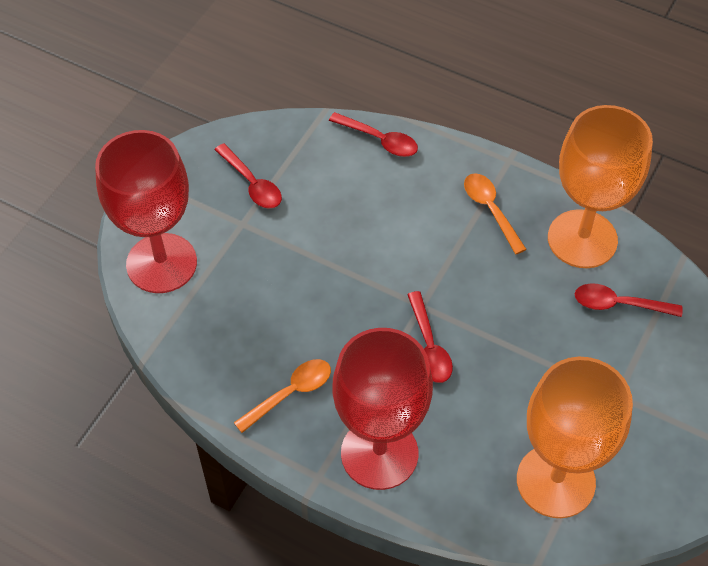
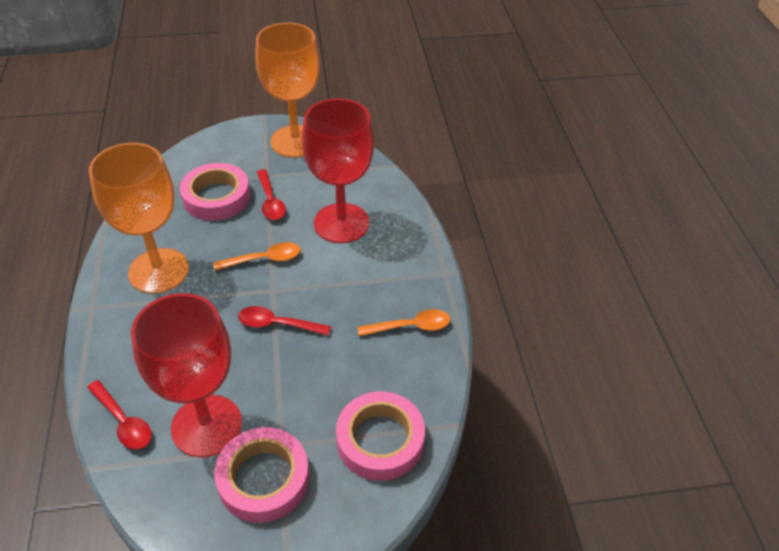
pink tape: none = 0 -> [180,163,250,221] [214,427,309,523] [336,391,425,481] = 3
red spoon: [214,143,282,208] [329,112,418,157] [407,291,453,383] [575,283,683,317] = 4 -> [87,380,152,450] [238,306,331,335] [257,169,286,220] = 3

